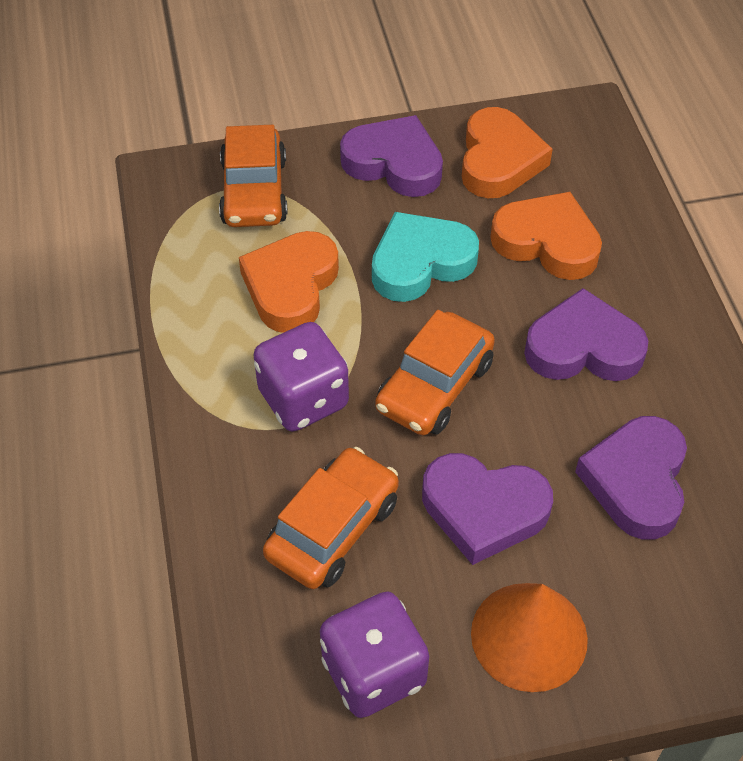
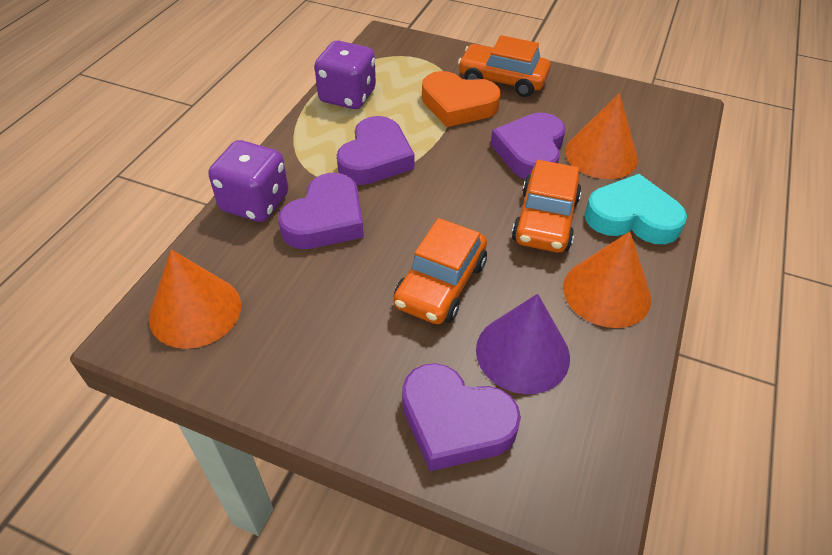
orange cone: [471,583,588,692] = 1 -> [149,249,241,349] [563,231,651,328] [565,93,638,179] = 3
orange heart: [239,231,339,333] [462,107,553,198] [490,192,602,280] = 3 -> [422,71,501,127] = 1
purple cone: none = 0 -> [476,294,570,394] = 1

